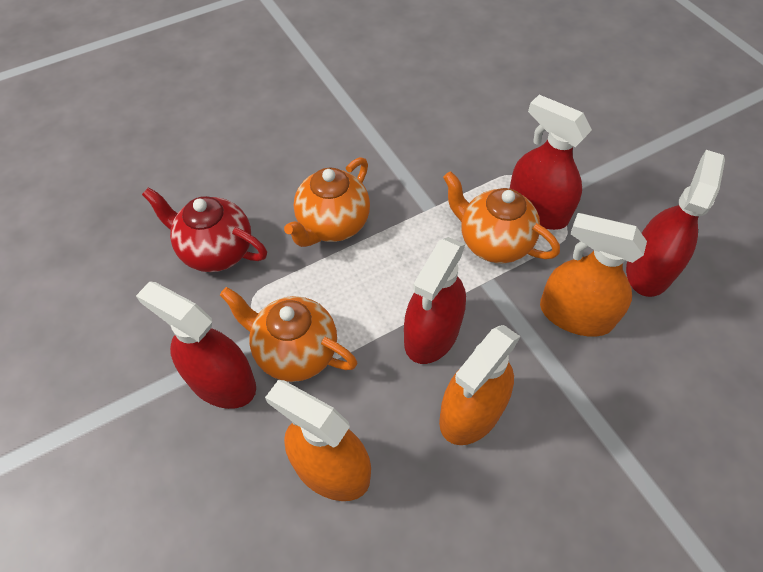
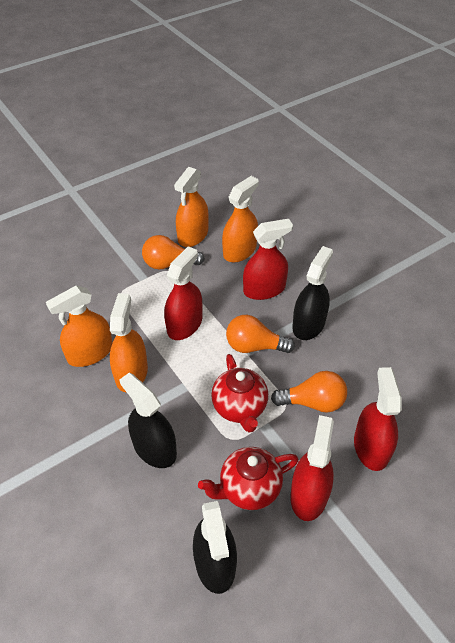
black spray bottle: none = 0 -> [119,373,177,468] [193,501,237,594] [292,246,333,340] = 3
orange light bulb: none = 0 -> [142,235,205,269] [226,315,295,353] [271,371,347,413] = 3
orange spray bottle: [265,380,371,501] [439,325,521,445] [540,213,647,337] = 3 -> [46,285,113,367] [110,293,148,393] [174,167,209,247] [222,176,259,262] = 4
orange teapot: [220,287,358,382] [284,157,370,247] [443,171,560,263] = 3 -> none = 0
red teapot: [142,187,267,272] = 1 -> [198,447,299,510] [211,354,268,433] = 2

